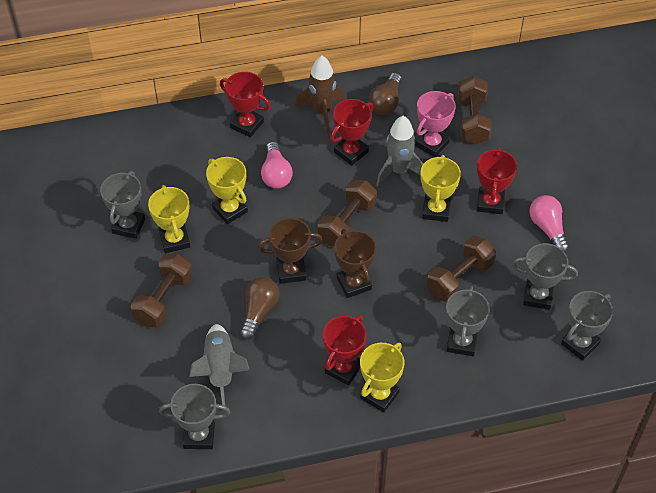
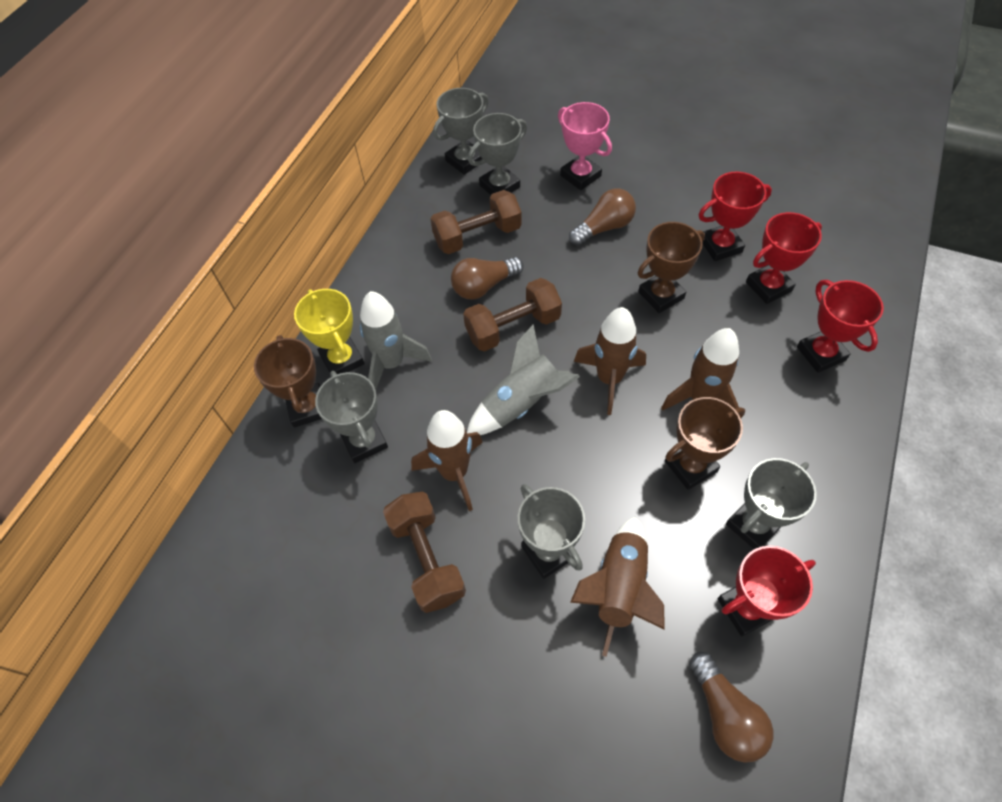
brown dumbbell: [131,254,193,327] [317,180,377,246] [426,236,496,302] [458,76,492,144] = 4 -> [383,492,466,613] [430,190,522,254] [463,278,562,352] = 3
brown light bulb: [240,277,279,340] [369,73,402,115] = 2 -> [451,257,524,300] [569,188,636,246] [690,652,773,763] = 3
brown rocket: [295,56,344,133] = 1 -> [411,410,483,511] [570,517,665,657] [574,307,646,415] [661,328,739,411] = 4
brown trophy: [258,218,322,284] [334,229,376,298] = 2 -> [254,335,322,427] [638,222,705,313] [665,397,745,490] = 3
pink light bulb: [261,142,293,189] [529,195,569,253] = 2 -> none = 0
yellow trophy: [148,185,191,253] [206,157,248,224] [360,343,404,413] [421,155,461,222] = 4 -> [294,289,364,374] = 1

